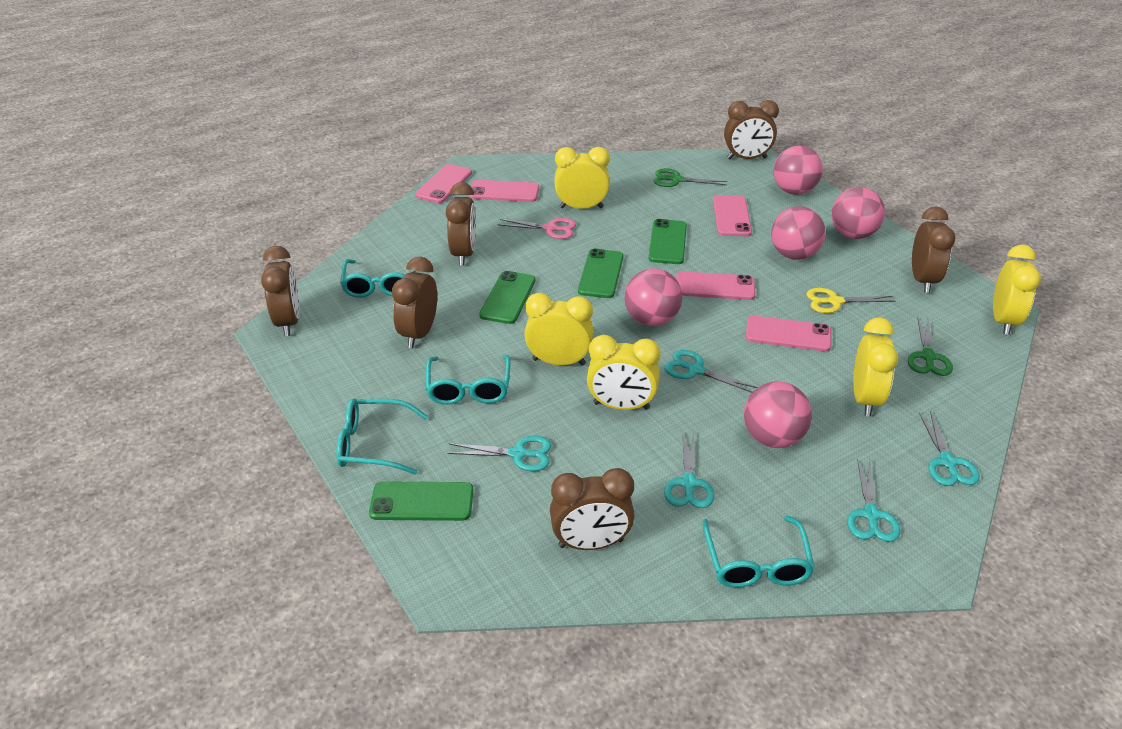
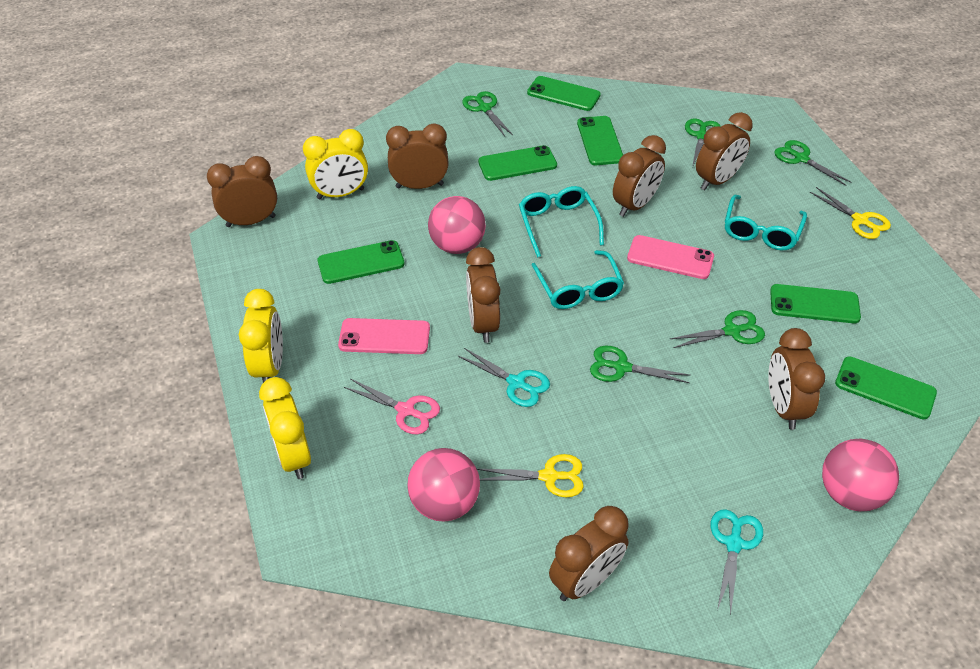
brown clock: [261,246,300,336] [392,257,437,348] [446,182,476,266] [550,468,635,550] [724,100,779,160] [912,206,956,293] = 6 -> [207,156,277,227] [386,123,449,189] [466,247,500,343] [549,506,629,601] [613,135,666,217] [696,112,753,190] [768,328,825,430] = 7
green phone: [369,481,474,521] [479,271,536,324] [578,249,623,298] [648,219,687,264] = 4 -> [318,240,405,284] [478,145,557,181] [527,76,601,111] [577,116,623,165] [770,284,861,323] [835,356,937,419] = 6
green scissors: [654,168,727,187] [908,317,953,376] = 2 -> [462,91,513,136] [590,346,691,383] [670,310,765,348] [685,118,721,167] [774,140,851,186] = 5
pink ball: [624,268,682,326] [744,381,812,448] [771,206,826,260] [773,146,823,195] [831,187,885,239] = 5 -> [408,448,480,522] [428,196,486,254] [822,439,899,511] = 3
pink phone: [415,164,472,203] [469,180,539,202] [676,271,755,300] [713,195,752,236] [746,315,831,352] = 5 -> [338,318,430,354] [627,235,714,279] = 2
turquoise glasses: [336,399,428,474] [340,257,415,298] [426,355,511,405] [703,516,815,588] = 4 -> [519,186,604,257] [532,250,624,309] [725,195,807,250] = 3
turquoise scissors: [447,435,551,471] [664,350,758,393] [664,433,715,508] [847,458,900,542] [919,411,980,486] = 5 -> [458,348,550,407] [711,509,763,615] = 2
yellow clock: [524,293,594,366] [555,147,610,209] [587,335,661,410] [853,317,898,416] [993,245,1041,335] = 5 -> [239,289,283,383] [259,377,311,479] [303,129,368,199] = 3
yellow scissors: [806,288,895,313] = 1 -> [477,454,584,497] [810,187,891,239] = 2

